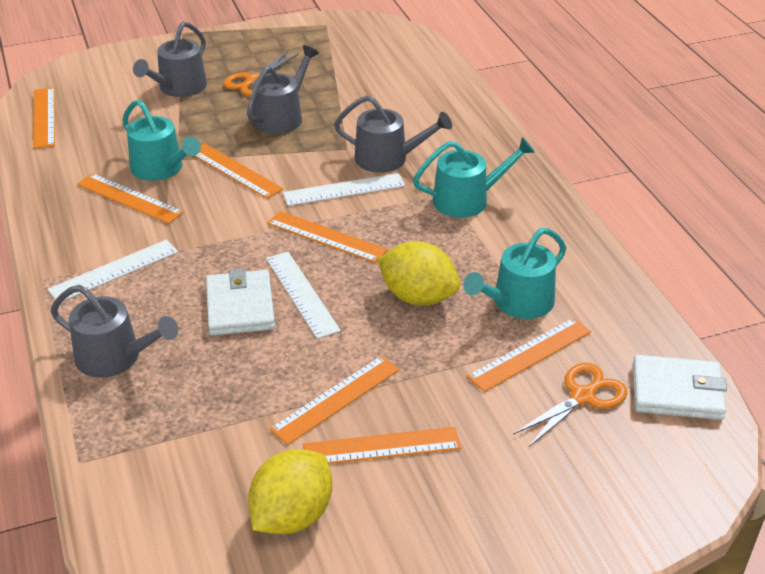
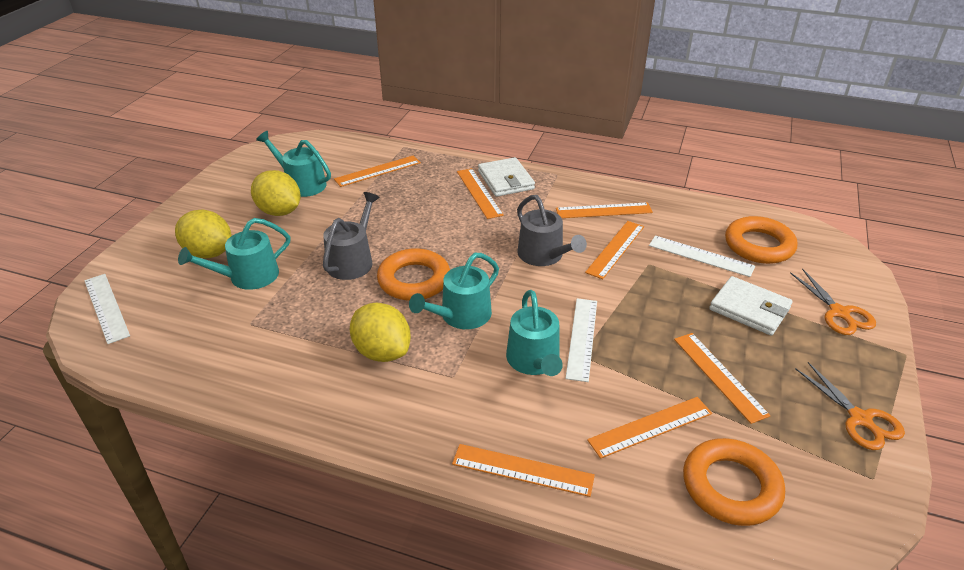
grey watering can: [50,285,178,378] [133,22,207,97] [247,45,319,134] [334,95,452,173] = 4 -> [323,192,380,280] [517,195,587,266] = 2
orange ring: none = 0 -> [377,248,450,301] [683,438,785,526] [725,216,797,264] = 3
turquoise watering can: [122,100,201,181] [413,137,535,218] [463,228,566,319] = 3 -> [178,218,291,290] [256,131,331,197] [409,253,499,329] [506,290,563,376] = 4
yellow lemon: [248,449,332,535] [377,241,460,306] = 2 -> [175,210,232,258] [251,170,301,216] [350,303,411,362] = 3

